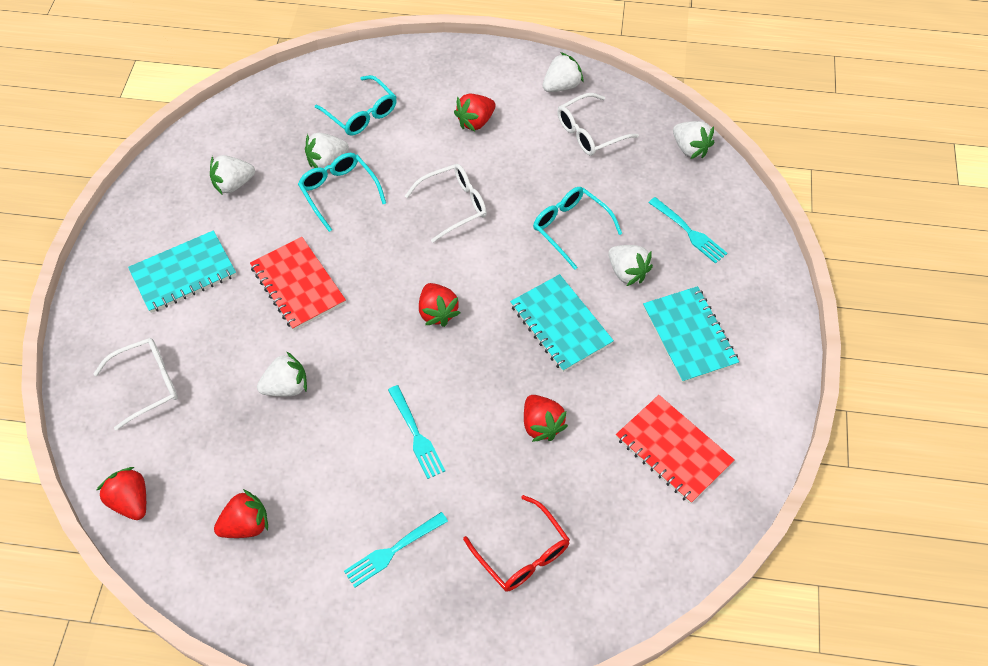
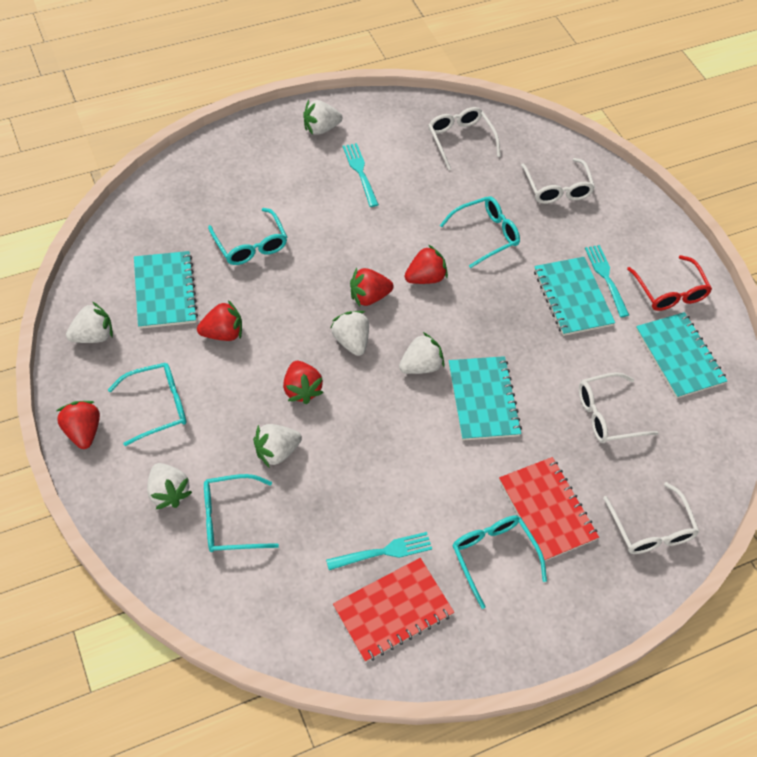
turquoise glasses: [298,153,386,232] [315,75,397,136] [533,187,622,270] = 3 -> [108,363,186,446] [204,474,279,552] [208,208,287,265] [440,196,520,268] [452,516,547,609] = 5
turquoise notebook: [128,231,236,313] [510,274,614,372] [643,286,739,383] = 3 -> [134,251,198,329] [449,356,522,441] [534,257,615,336] [636,312,727,399] = 4
white glasses: [93,338,178,430] [405,164,487,243] [557,93,639,156] = 3 -> [428,107,501,170] [521,158,595,204] [579,372,658,443] [603,482,699,554] = 4

